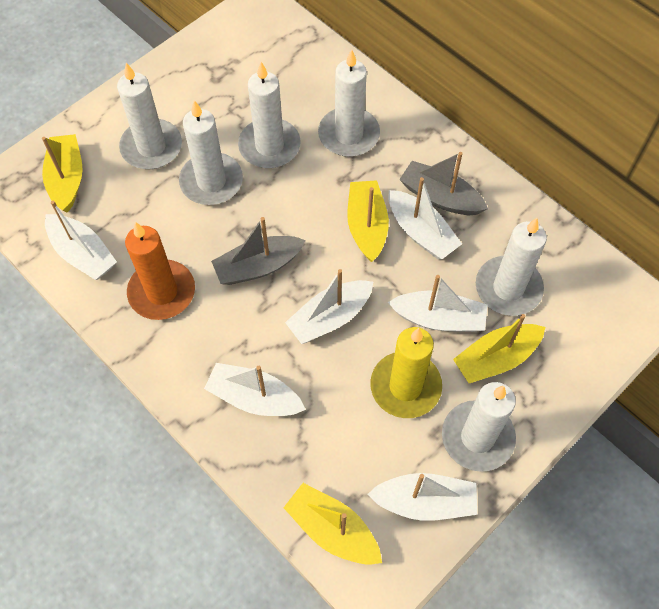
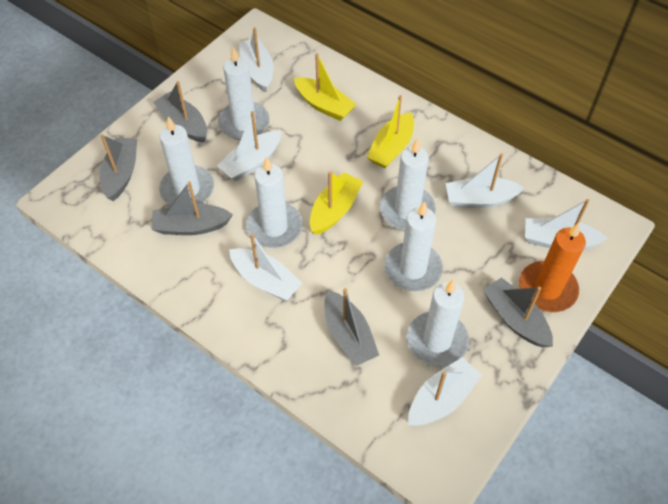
grey boat: [211,217,306,285] [399,152,488,215] = 2 -> [100,134,137,201] [152,181,233,235] [153,81,207,143] [324,288,379,366] [483,277,553,348] = 5
yellow boat: [42,134,83,213] [284,483,382,565] [347,180,389,262] [453,314,545,383] = 4 -> [294,53,357,121] [310,171,363,235] [367,95,414,168] = 3
yellow candle: [370,327,442,418] = 1 -> none = 0

